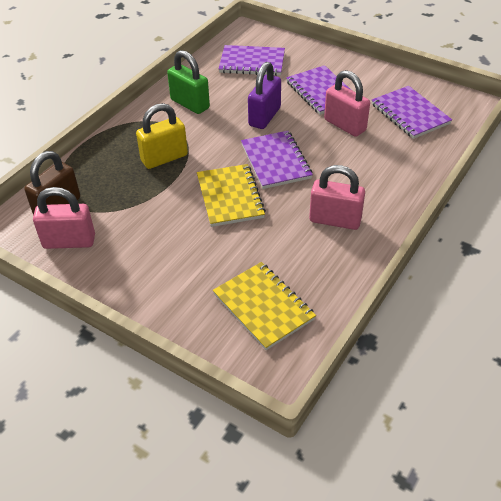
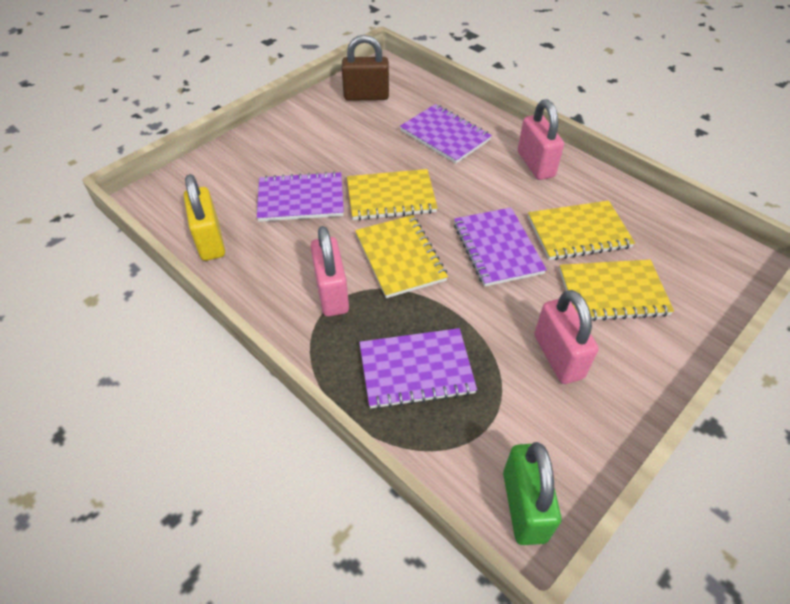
purple padlock: [248,62,281,129] = 1 -> none = 0
yellow notebook: [197,164,266,227] [213,262,316,350] = 2 -> [347,169,438,220] [355,215,448,298] [528,201,635,260] [559,260,674,321] = 4

